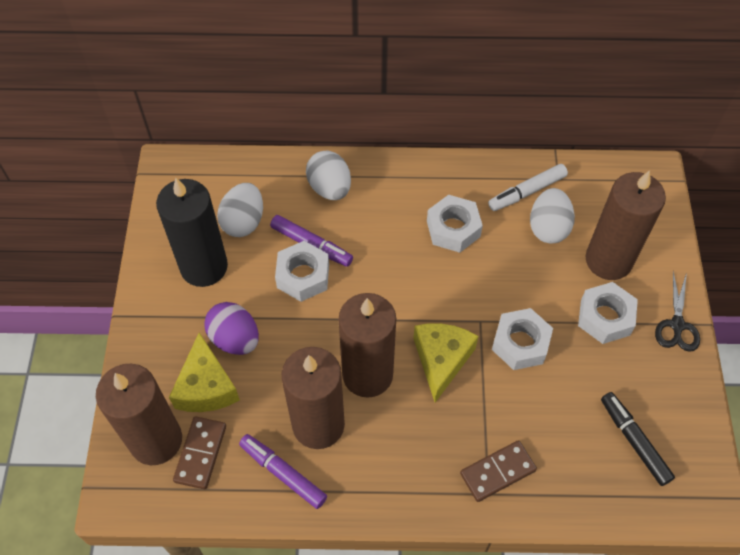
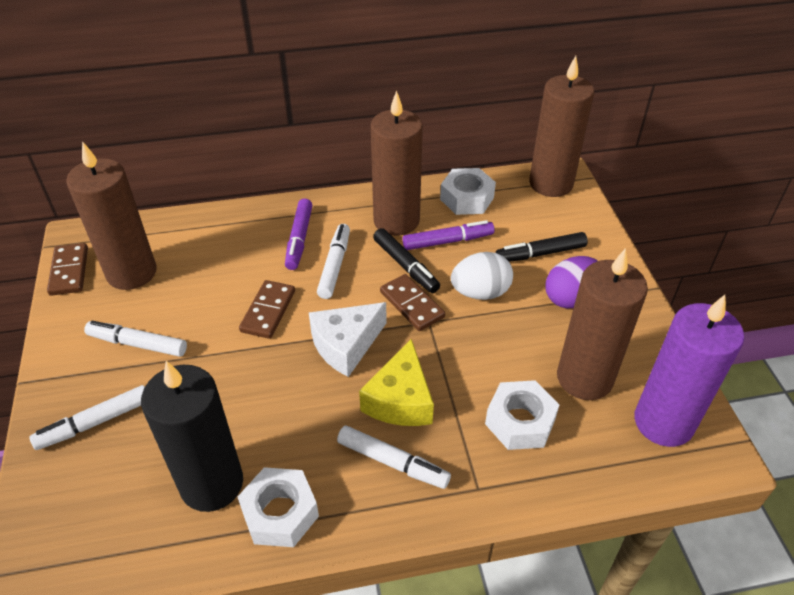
black marker: [601,392,675,486] = 1 -> [373,228,440,293] [495,232,588,262] = 2
black scissors: [655,272,700,352] = 1 -> none = 0
brown domino: [173,416,226,489] [460,440,537,502] = 2 -> [47,243,88,296] [239,280,295,339] [380,274,445,331] = 3
purple candle: none = 0 -> [634,295,744,447] = 1
white cheese: none = 0 -> [309,302,387,377] = 1
white egg: [217,183,263,237] [306,151,351,200] [530,188,575,243] = 3 -> [451,252,513,300] = 1
white marker: [488,164,568,211] = 1 -> [30,385,145,450] [84,321,187,357] [317,224,350,299] [337,426,451,489] = 4
white nut: [275,241,329,302] [427,195,483,253] [492,308,553,370] [578,282,638,344] = 4 -> [238,467,319,547] [440,168,496,215] [485,380,559,450] = 3
yellow cheese: [169,332,240,412] [413,323,479,402] = 2 -> [359,339,434,426] = 1

